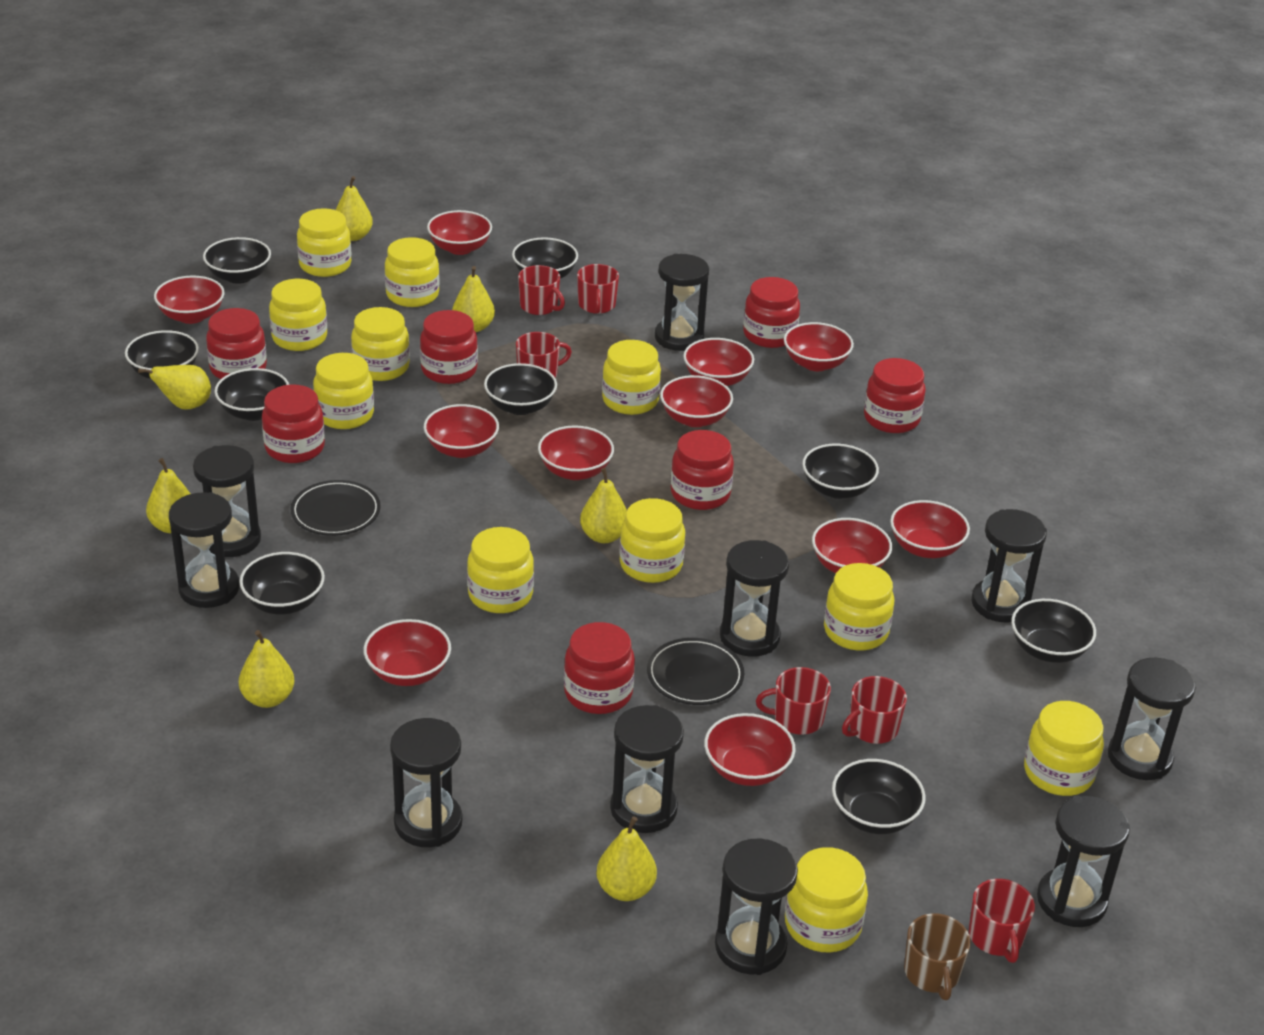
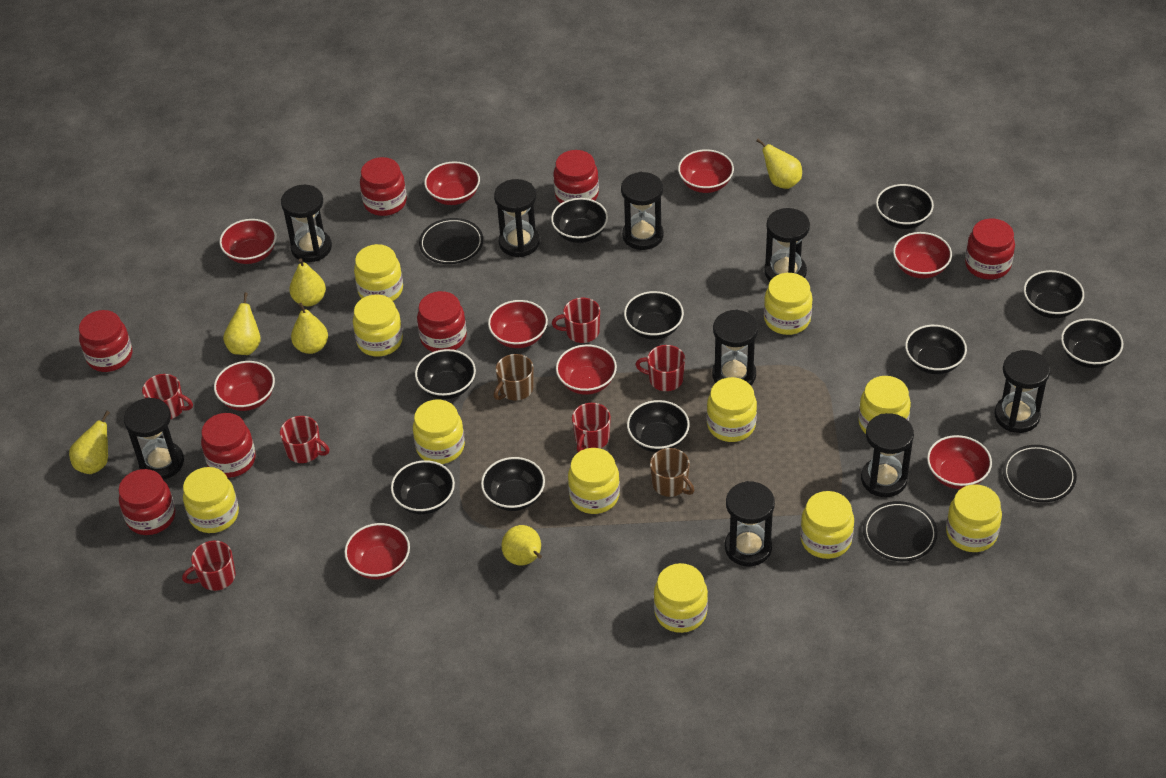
black bowl: [125,330,199,379] [203,237,271,284] [215,368,289,421] [239,552,325,615] [484,363,557,415] [512,237,578,279] [802,444,879,499] [832,759,926,834] [1011,599,1096,663] = 9 -> [391,460,455,514] [415,349,476,399] [481,457,545,511] [551,198,608,243] [624,291,684,339] [627,400,690,452] [876,184,934,229] [905,325,967,374] [1024,270,1084,318] [1061,318,1123,368] = 10
black hourglass: [169,492,240,608] [193,445,261,557] [390,718,463,847] [610,705,684,833] [655,254,709,351] [715,839,798,975] [720,540,789,657] [971,509,1047,622] [1037,795,1130,927] [1108,658,1196,780] = 10 -> [124,397,184,479] [281,185,332,262] [494,179,540,257] [621,172,664,250] [712,309,758,385] [725,481,775,566] [764,208,810,281] [861,413,914,497] [994,350,1050,433] = 9
black plate: [291,480,381,536] [647,638,744,705] = 2 -> [419,218,483,264] [863,501,938,561] [1003,445,1077,502] = 3
brown mug: [904,913,971,1000] = 1 -> [494,354,534,401] [650,448,694,497] = 2
red bowl: [154,276,225,324] [363,619,451,686] [424,404,499,458] [427,210,492,255] [538,425,614,480] [660,375,733,427] [683,338,754,386] [704,713,796,786] [784,322,854,371] [812,518,892,573] [890,500,970,558] = 11 -> [214,361,275,411] [219,219,277,264] [344,523,410,579] [424,161,480,205] [488,300,548,348] [556,344,617,395] [678,149,734,193] [893,232,952,279] [927,435,992,489] = 9
yellow pear: [138,365,211,409] [146,458,190,533] [239,630,294,708] [336,176,373,241] [452,266,495,332] [580,468,627,543] [596,816,657,901] = 7 -> [69,411,110,474] [223,292,261,355] [289,258,326,306] [291,303,328,354] [502,525,542,566] [756,138,802,189] = 6

